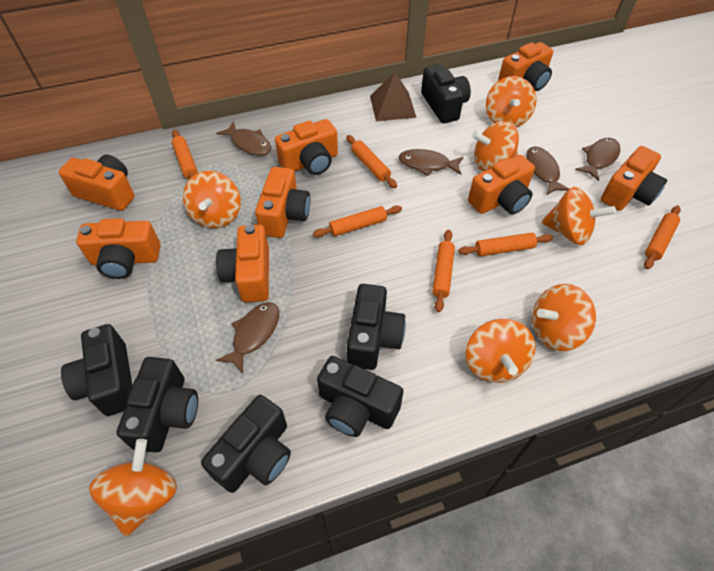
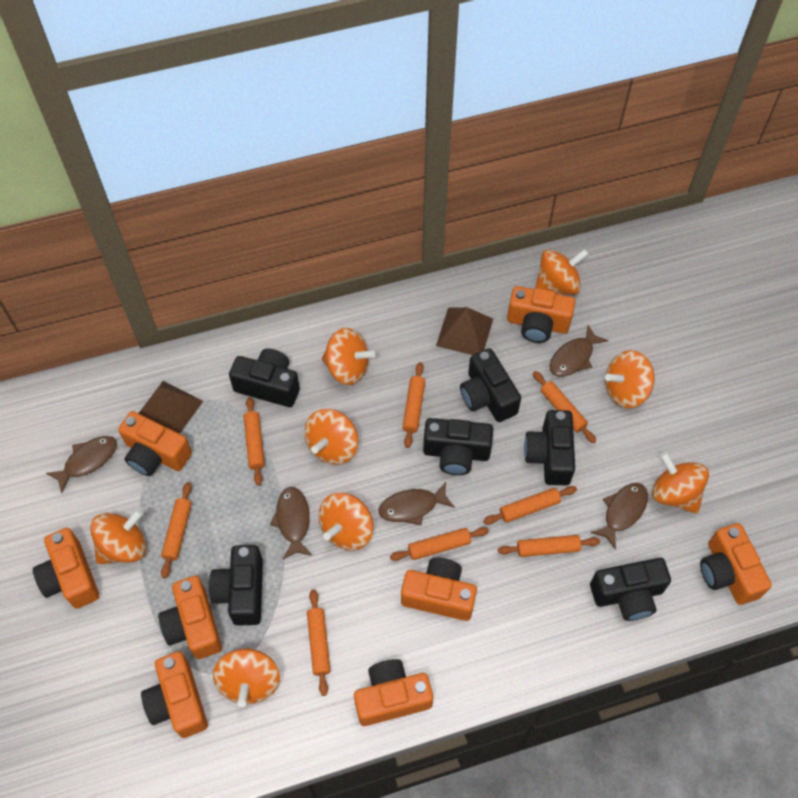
brown pyramid: [370,72,416,121] = 1 -> [139,381,203,434] [436,307,493,355] = 2
orange rolling pin: [172,130,198,179] [313,206,402,237] [346,135,397,188] [432,230,455,312] [458,233,553,256] [644,206,681,269] = 6 -> [161,482,192,578] [243,397,265,486] [307,589,331,696] [390,527,489,561] [402,362,425,448] [483,486,577,525] [498,535,600,557] [533,371,596,443] = 8
orange spinning top: [89,439,177,537] [183,171,241,228] [466,319,535,383] [472,121,519,171] [486,76,537,127] [532,284,596,351] [542,187,616,245] = 7 -> [90,509,147,564] [213,649,280,707] [304,409,358,465] [318,493,374,551] [321,328,375,385] [535,249,589,295] [605,350,654,408] [652,452,709,514] = 8

